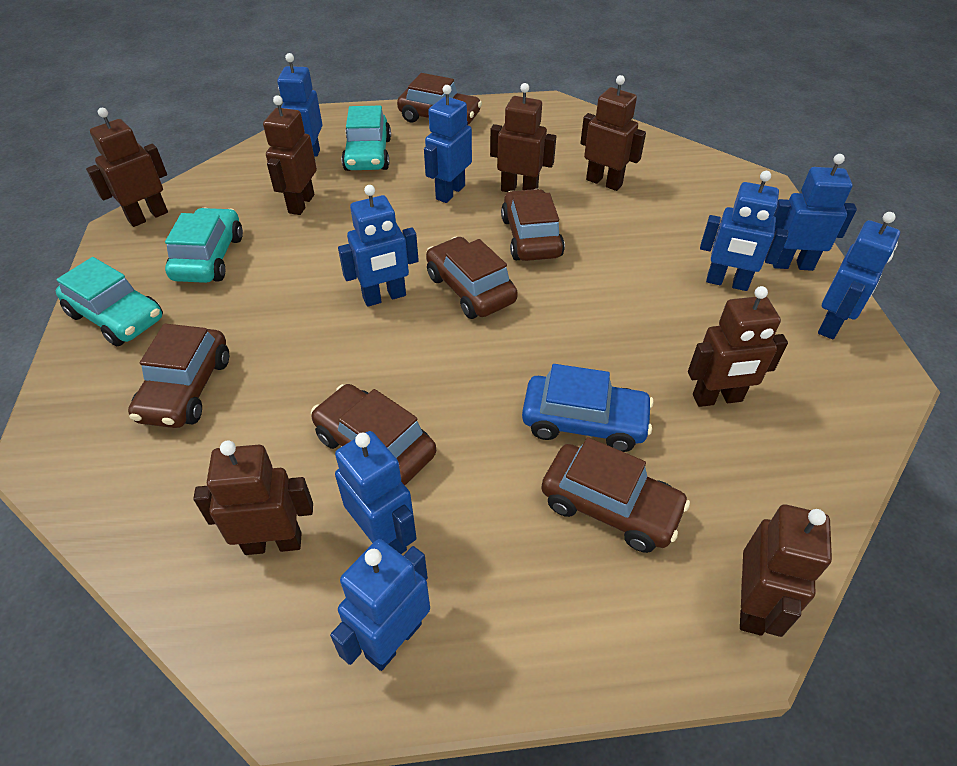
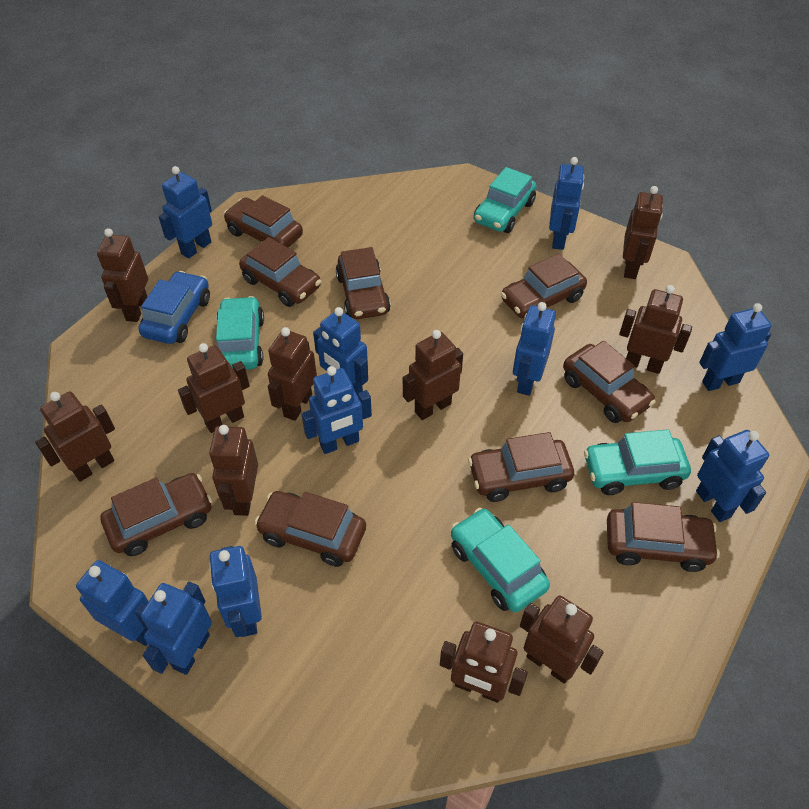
blue robot: [277,53,322,158] [330,539,430,671] [335,431,417,554] [338,185,419,307] [424,85,472,203] [700,171,788,291] [773,154,857,271] [818,212,900,339] = 8 -> [76,560,149,646] [141,582,212,675] [159,166,212,259] [209,546,262,637] [301,366,372,454] [313,307,368,396] [513,302,556,396] [549,157,584,250] [696,430,769,522] [699,303,772,391] = 10
brown car: [128,324,229,428] [311,384,436,485] [397,73,482,124] [426,237,518,319] [501,189,565,261] [541,437,690,553] = 6 -> [100,473,212,556] [224,195,303,248] [239,237,321,307] [255,491,366,567] [336,247,391,319] [468,432,574,502] [501,253,587,318] [563,341,656,423] [607,502,720,572] = 9
brown robot: [86,108,168,227] [193,440,313,555] [263,95,317,215] [490,83,556,192] [580,75,646,191] [688,286,788,407] [740,505,832,637] = 7 -> [35,391,115,482] [97,228,148,322] [178,343,250,433] [209,425,258,516] [268,327,317,421] [403,330,463,420] [440,622,528,703] [520,595,604,684] [619,285,692,374] [623,186,663,279] = 10
turquoise car: [56,257,163,346] [165,208,243,283] [341,105,391,171] = 3 -> [216,296,264,370] [451,508,550,612] [474,167,536,233] [584,429,691,495] = 4

